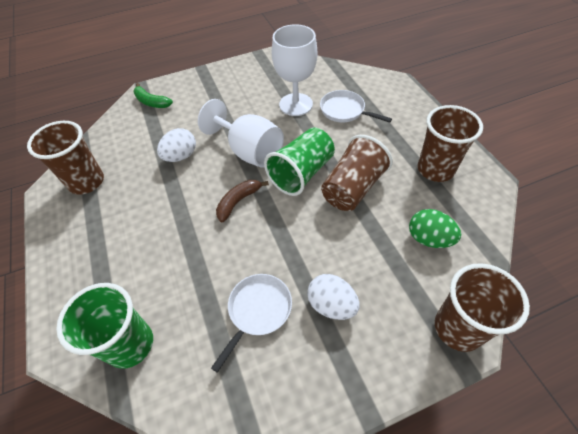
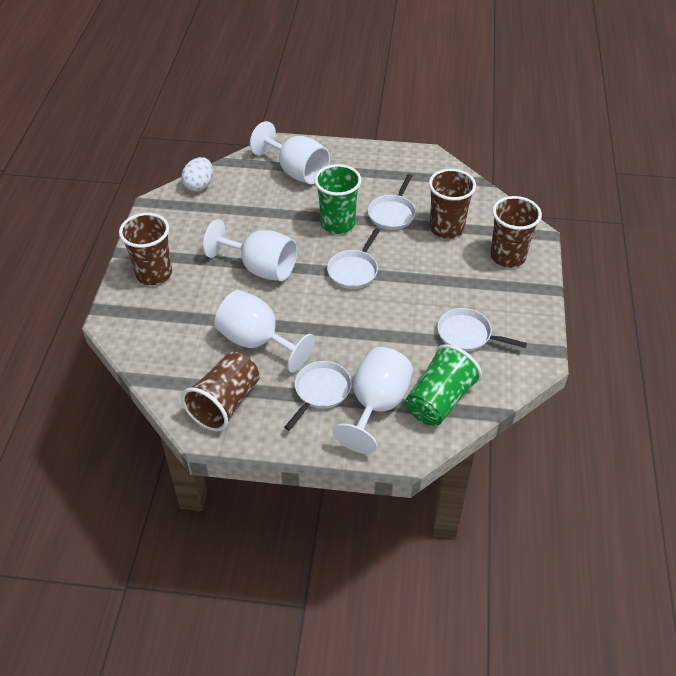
brown banana: [216,180,269,222] = 1 -> none = 0
green banana: [134,83,173,108] = 1 -> none = 0
green egg: [409,209,461,248] = 1 -> none = 0
white egg: [157,128,196,162] [307,274,360,320] = 2 -> [181,157,213,191] = 1
white goblet: [198,99,284,168] [272,24,317,116] = 2 -> [203,219,297,281] [214,290,315,373] [250,121,330,184] [333,347,413,454] = 4
white pan: [211,274,292,373] [320,90,392,123] = 2 -> [284,361,352,431] [327,228,380,289] [368,174,416,230] [437,308,527,352] = 4

